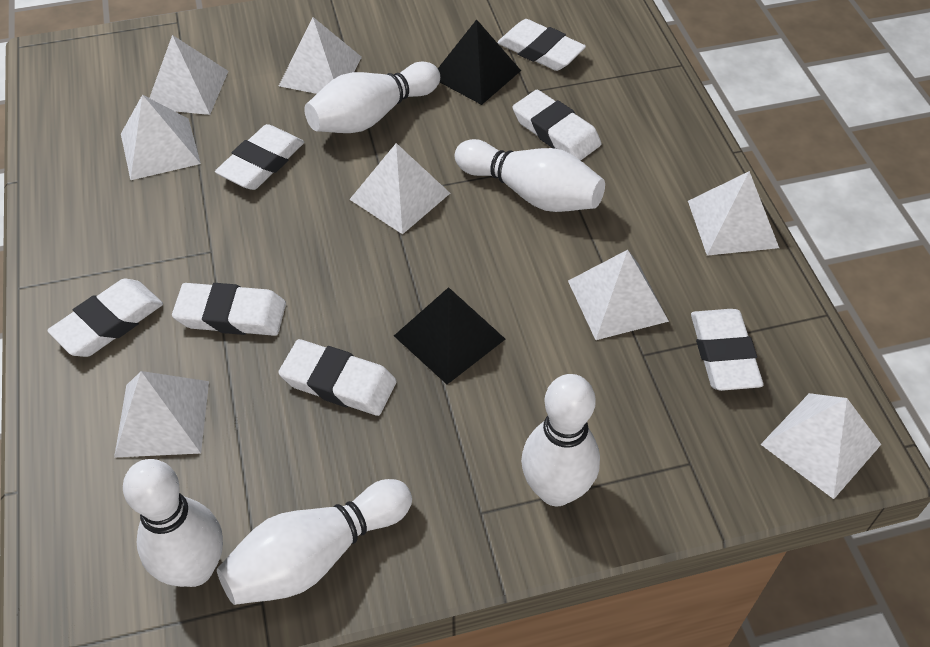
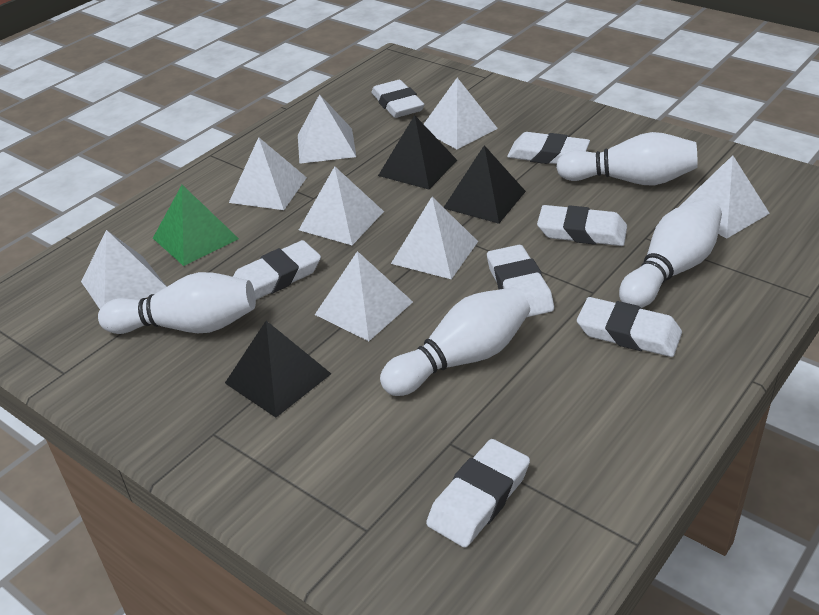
black pyramid: [394,287,505,384] [438,19,521,105] = 2 -> [225,321,331,418] [378,115,457,189] [444,145,526,224] = 3
green pyramid: none = 0 -> [153,185,239,266] = 1
white bowling pin: [123,459,223,587] [217,479,412,605] [304,61,440,133] [455,139,605,212] [521,374,600,506] = 5 -> [98,272,256,334] [380,287,530,396] [556,132,698,185] [619,198,722,308] = 4

